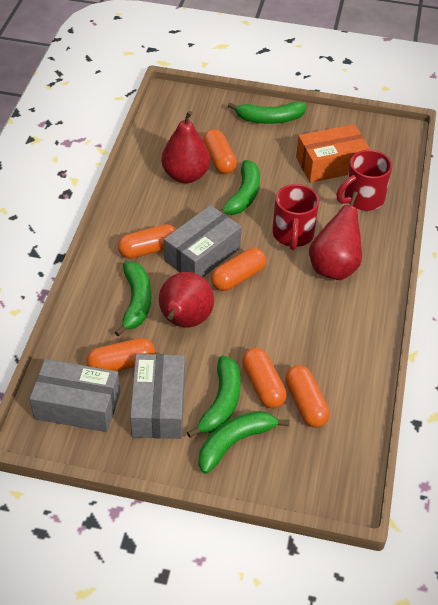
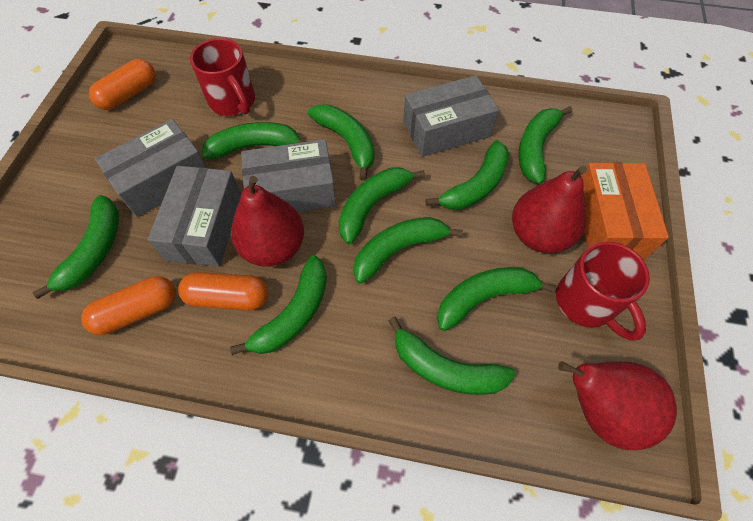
green banana: [115,262,151,336] [187,355,241,438] [199,411,289,474] [219,160,260,215] [228,102,307,124] = 5 -> [32,195,119,299] [201,122,305,159] [230,255,327,355] [308,104,375,181] [338,167,425,244] [353,217,463,284] [388,317,516,395] [425,140,509,210] [437,267,556,331] [519,106,572,184] = 10
grey box: [30,359,120,432] [130,354,185,439] [164,205,242,277] = 3 -> [95,119,206,217] [148,166,241,267] [241,139,336,212] [403,75,499,157] = 4
orange capsule: [86,338,155,371] [118,224,177,259] [203,129,237,174] [211,248,266,291] [242,348,287,408] [285,365,330,427] = 6 -> [81,276,176,335] [89,59,156,110] [178,272,268,310] = 3

